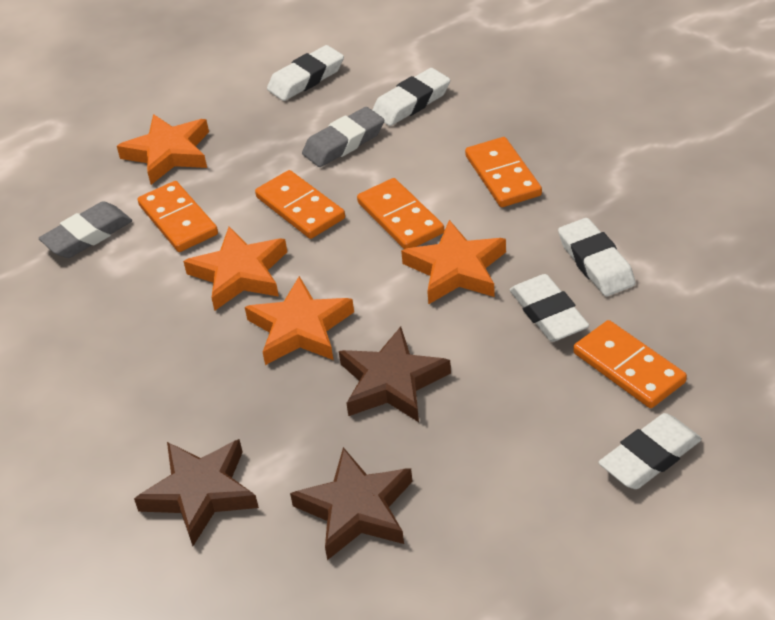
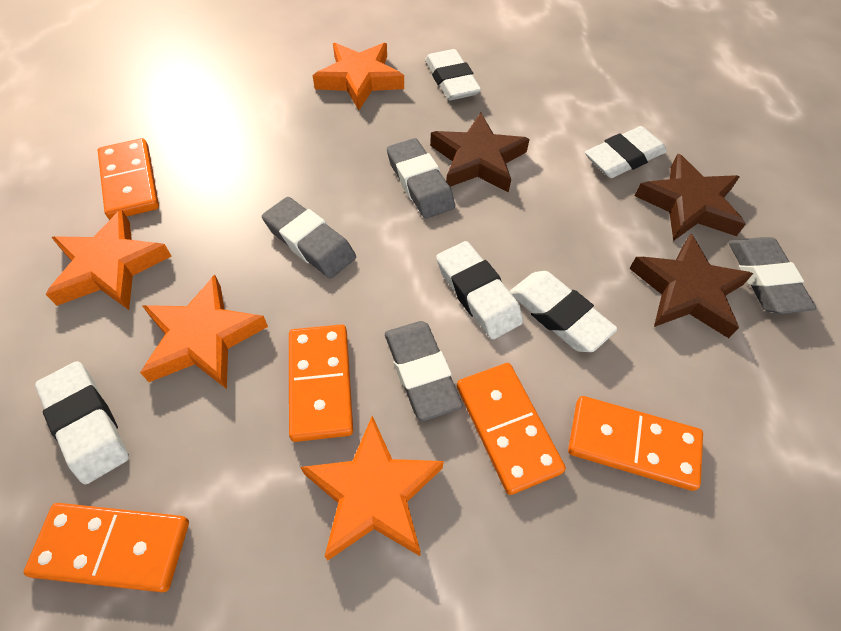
grey eraser: [38,201,132,258] [302,107,384,167] = 2 -> [262,197,356,278] [385,321,463,421] [387,138,455,219] [728,237,817,314] = 4

